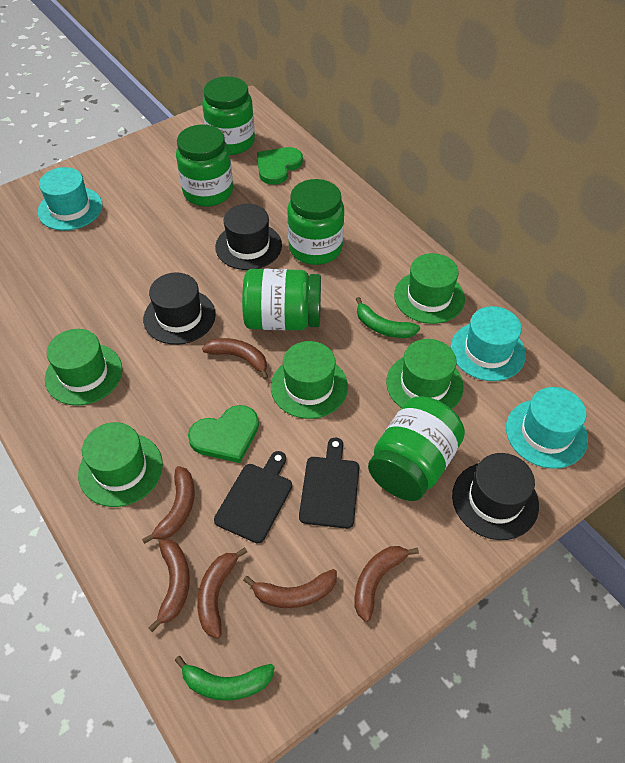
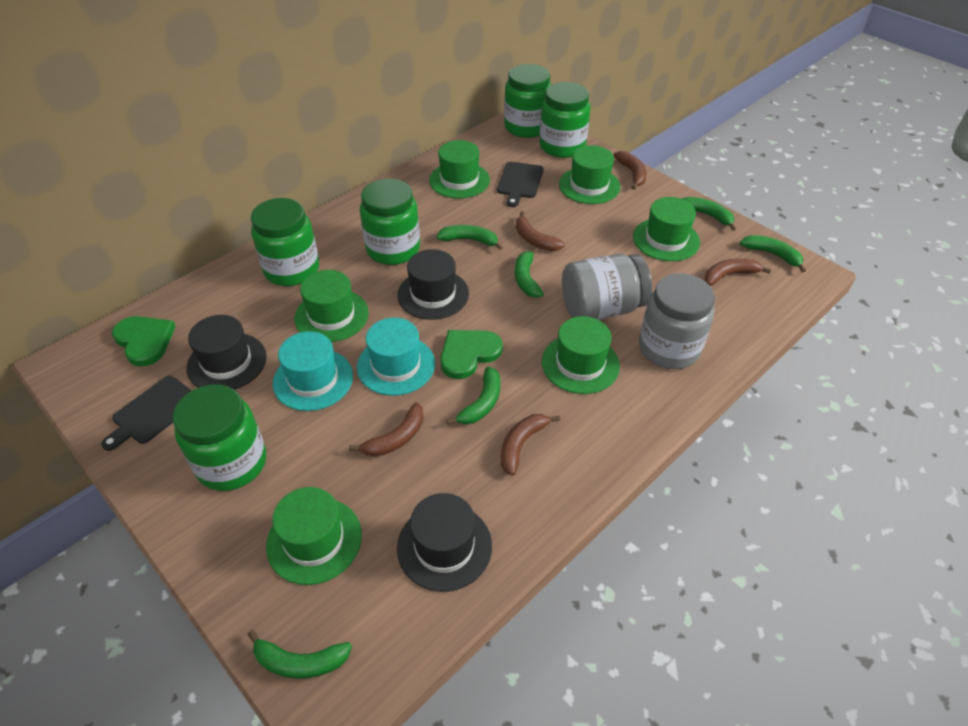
brown banana: [142,466,195,544] [148,539,190,632] [197,547,247,639] [202,338,268,380] [243,569,337,608] [354,546,419,622] = 6 -> [349,402,424,457] [501,414,560,476] [516,211,565,251] [614,151,647,189] [704,258,771,286] = 5
green banana: [175,656,275,701] [356,297,420,338] = 2 -> [247,630,352,679] [436,225,503,250] [446,367,500,425] [515,248,544,298] [682,197,736,231] [740,235,806,272] = 6
green hat: [45,329,122,406] [78,422,163,507] [271,341,348,419] [386,339,464,409] [394,253,465,324] = 5 -> [266,487,362,585] [294,270,369,342] [429,140,490,198] [542,316,620,394] [559,145,620,204] [633,197,700,261] = 6
grey jar: none = 0 -> [562,254,652,320] [639,273,715,369] = 2
turquoise hat: [38,167,103,231] [450,306,526,381] [506,387,588,469] = 3 -> [273,331,353,411] [357,318,435,396] = 2

